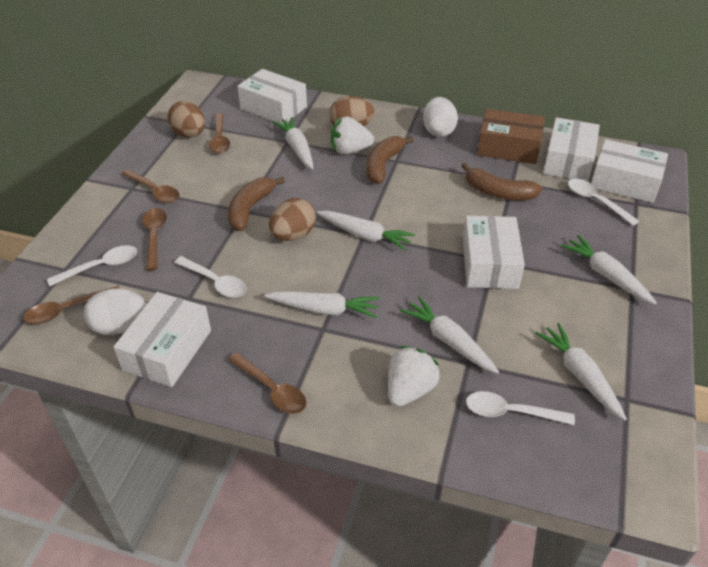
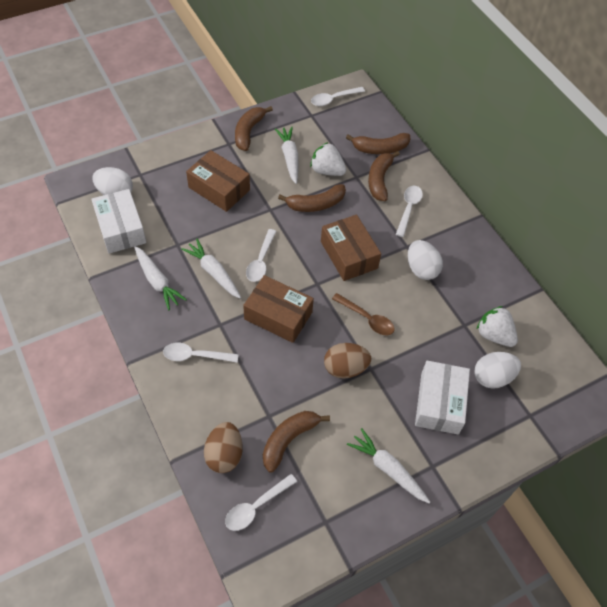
brown banana: [228,177,285,231] [366,136,414,184] [461,163,542,200] = 3 -> [235,106,273,151] [263,411,330,473] [278,184,346,212] [346,133,410,154] [368,151,400,201] = 5
brown box: [477,109,545,164] = 1 -> [186,150,250,212] [243,275,314,343] [321,215,381,281] = 3
brown egg: [167,101,205,138] [269,198,316,241] [329,96,375,126] = 3 -> [204,422,243,473] [324,343,371,379] = 2
brown spoon: [23,286,120,324] [122,169,180,203] [143,208,167,270] [209,113,230,154] [228,352,306,414] = 5 -> [332,293,394,336] = 1
white box: [114,292,211,387] [237,69,307,125] [462,216,525,289] [543,117,600,182] [591,139,668,203] = 5 -> [91,189,146,254] [415,361,470,435] = 2
white carrot: [264,291,380,318] [273,117,314,170] [317,211,415,251] [400,296,499,374] [535,323,627,420] [561,235,657,305] = 6 -> [134,246,187,310] [181,239,241,299] [275,127,298,184] [347,428,430,503] = 4
white egg: [84,289,146,335] [423,97,458,137] = 2 -> [92,167,133,195] [408,240,443,280] [475,352,521,389] = 3
white spoon: [47,245,137,286] [174,256,247,298] [466,391,575,425] [568,179,639,226] = 4 -> [163,342,239,363] [225,474,297,531] [246,229,277,282] [311,87,365,106] [396,186,423,237] = 5

